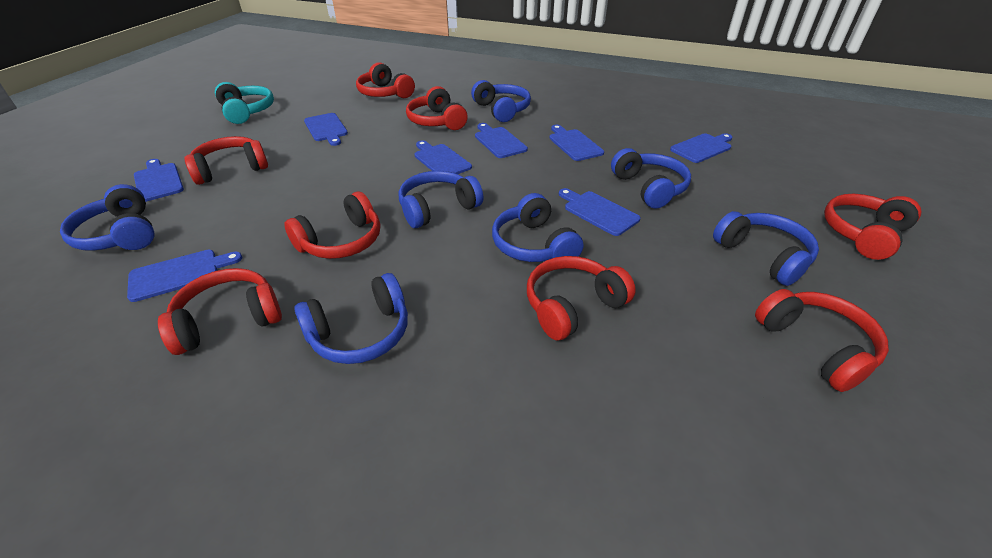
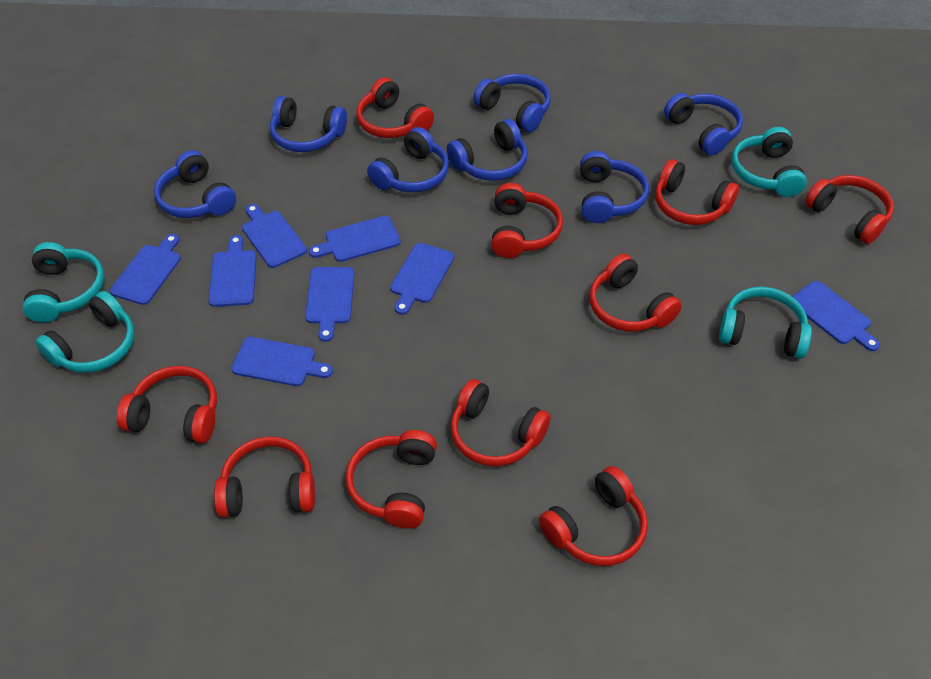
red headphones: [158,268,282,355] [184,136,268,185] [284,192,380,259] [356,62,415,98] [406,86,468,130] [527,256,636,341] [755,289,889,392] [824,194,921,260] = 8 -> [117,366,217,444] [214,437,315,518] [346,430,437,529] [357,77,434,138] [451,379,551,466] [491,183,563,258] [539,466,648,566] [589,254,682,332] [655,159,739,225] [805,175,894,244] = 10
turquoise headphones: [215,82,274,124] = 1 -> [22,242,104,323] [35,291,134,373] [719,287,812,359] [731,127,807,197] = 4

